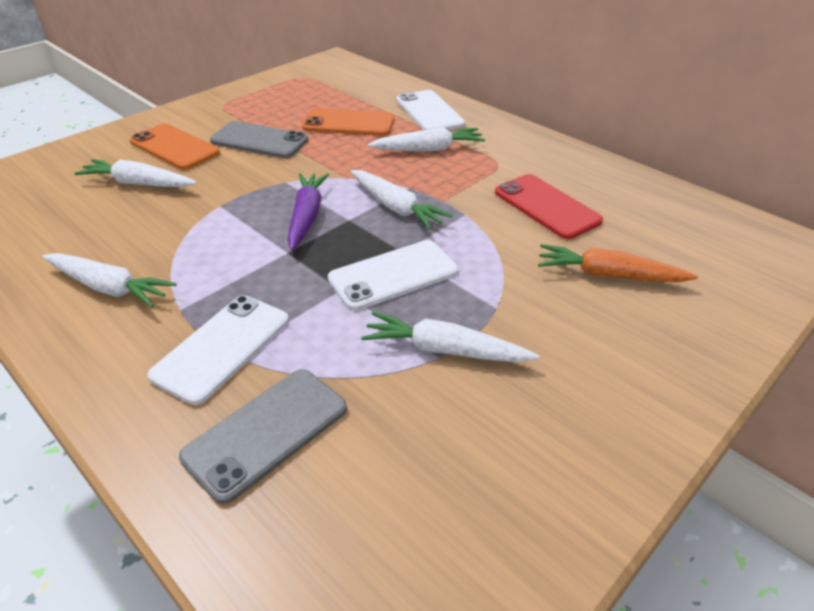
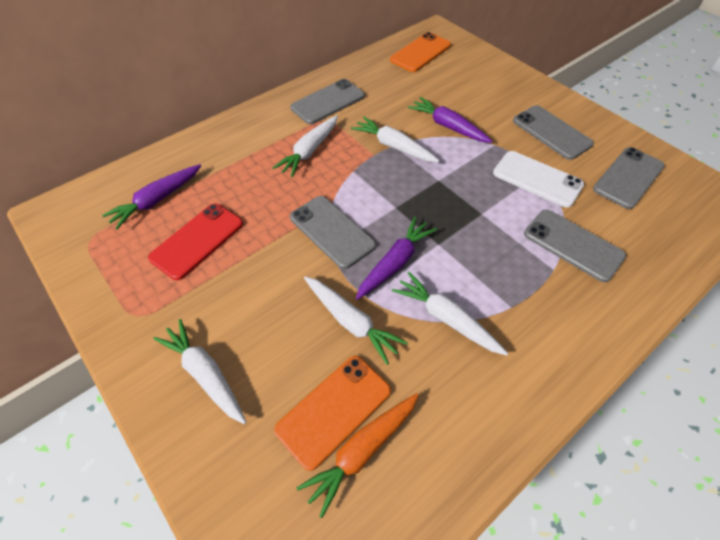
grey phone: [179,369,347,504] [210,121,308,158] = 2 -> [290,79,365,124] [290,196,376,269] [513,105,594,160] [524,209,626,282] [593,147,665,209] = 5
purple carrot: [287,173,329,251] = 1 -> [102,164,201,230] [356,217,437,300] [408,97,493,143] = 3
white phone: [147,295,289,405] [328,240,458,311] [396,90,465,130] = 3 -> [493,151,584,208] = 1

